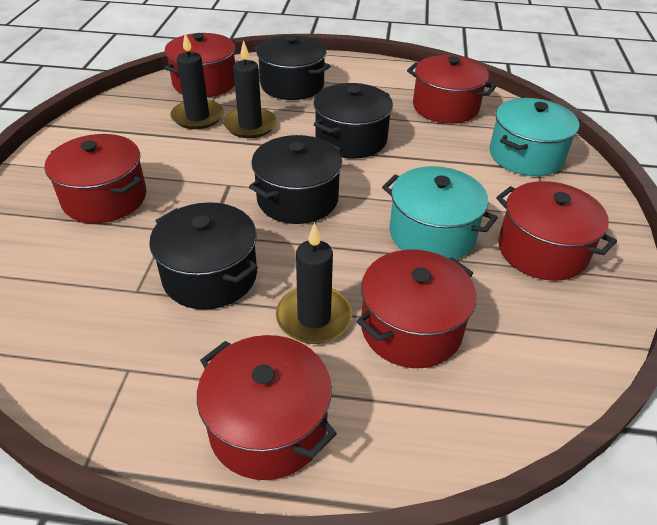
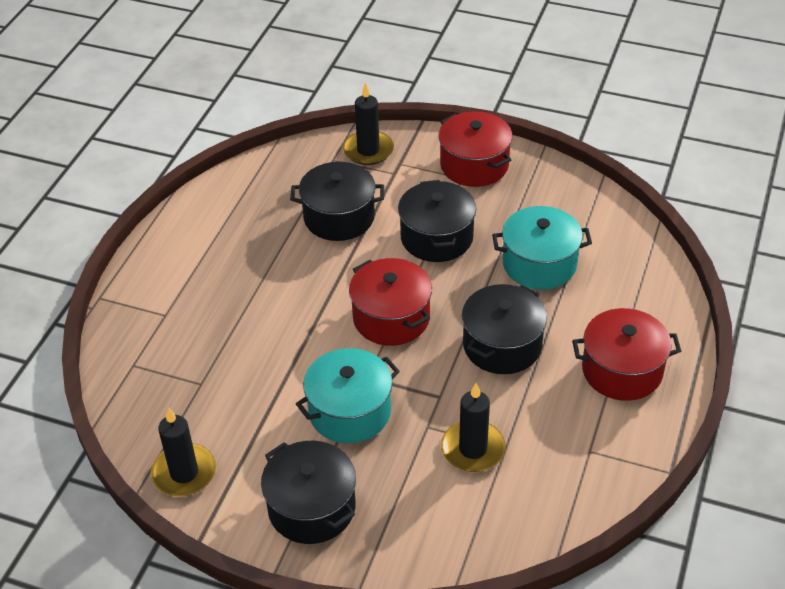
red pot: [45,134,146,223] [165,33,235,97] [197,335,337,480] [356,250,476,368] [407,55,496,124] [496,181,617,281] = 6 -> [349,258,432,346] [439,111,512,187] [572,308,681,401] = 3

